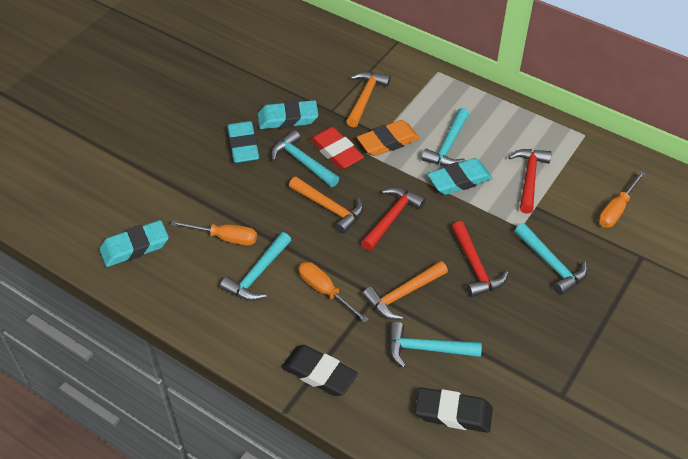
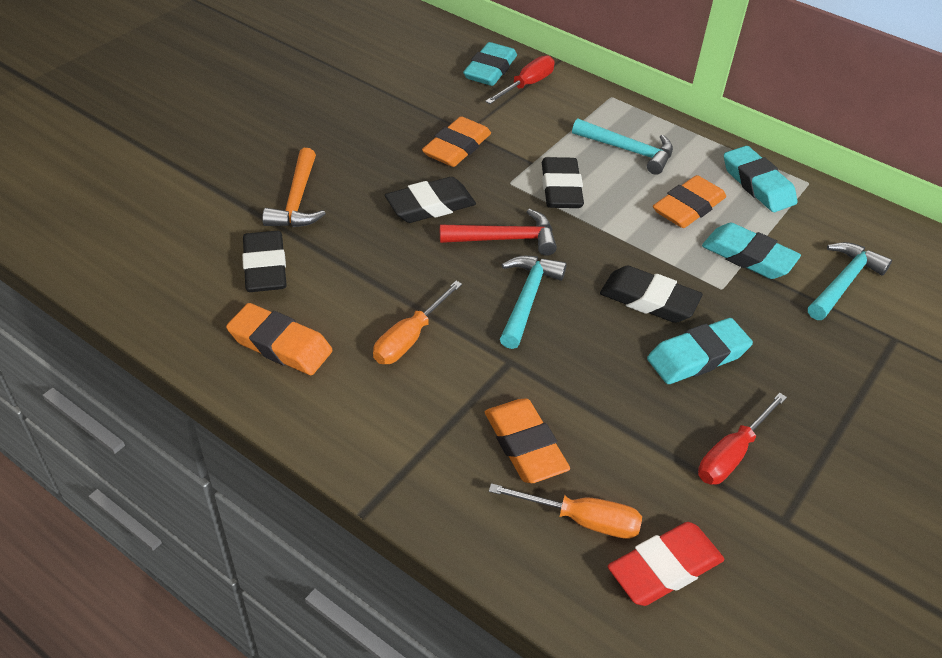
black eraser: [282,345,358,396] [415,387,493,433] = 2 -> [242,231,287,292] [385,177,476,223] [542,157,584,208] [600,266,703,323] = 4
orange eraser: [357,120,420,156] = 1 -> [226,303,333,375] [422,116,491,167] [485,398,570,483] [653,175,726,228] = 4
orange hammer: [289,177,363,234] [346,71,391,127] [362,261,448,320] = 3 -> [262,148,326,227] = 1
orange screwdriver: [171,220,257,246] [299,262,369,323] [599,171,645,228] = 3 -> [373,281,462,364] [489,483,642,539] = 2
red hammer: [361,187,426,251] [452,221,509,297] [508,149,552,214] = 3 -> [440,209,557,256] = 1
red screwdriver: none = 0 -> [485,55,555,104] [698,393,787,485] = 2
turquoise hammer: [220,232,291,301] [271,130,339,187] [389,322,482,368] [421,108,469,166] [515,223,588,295] = 5 -> [500,256,567,349] [572,118,673,175] [808,242,892,320] = 3

